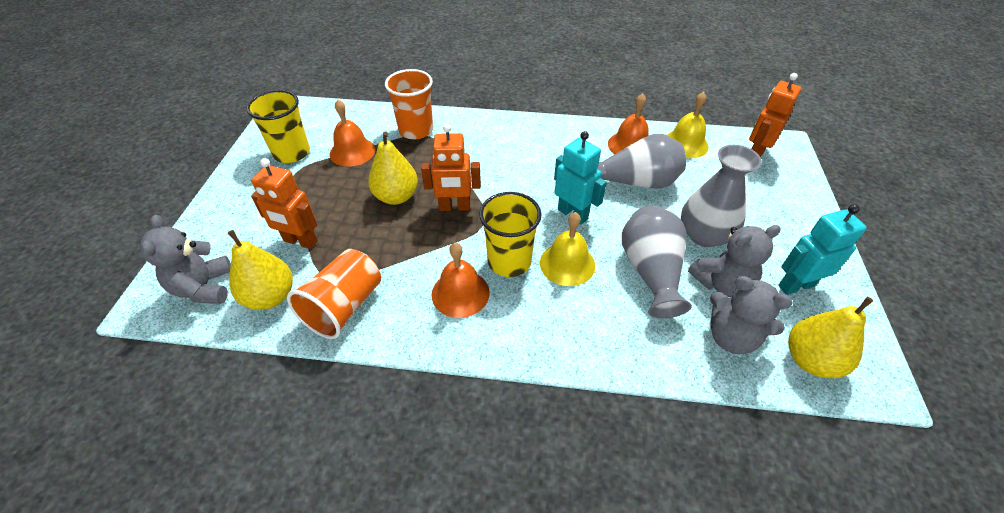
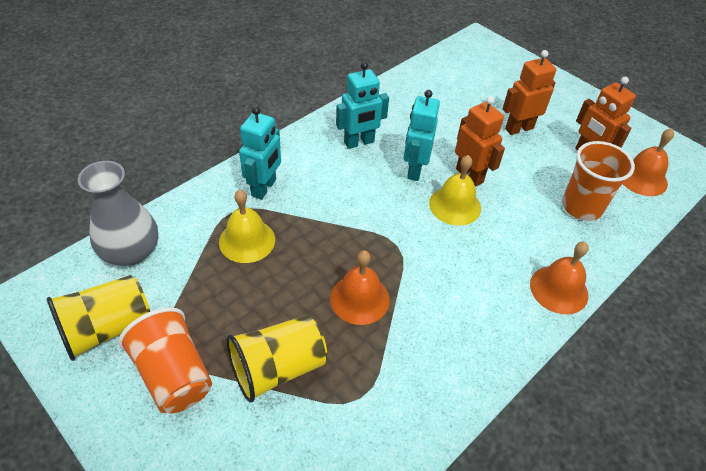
grey teddy bear: [140,215,231,304] [688,225,781,297] [710,276,793,354] = 3 -> none = 0
grey vase: [597,134,686,188] [622,206,692,318] [681,145,762,247] = 3 -> [78,161,158,266] = 1
turquoise robot: [554,131,607,225] [778,204,867,295] = 2 -> [239,106,281,200] [336,62,389,149] [404,90,440,181] = 3
yellow pear: [228,230,293,310] [368,131,418,205] [788,297,873,378] = 3 -> none = 0

